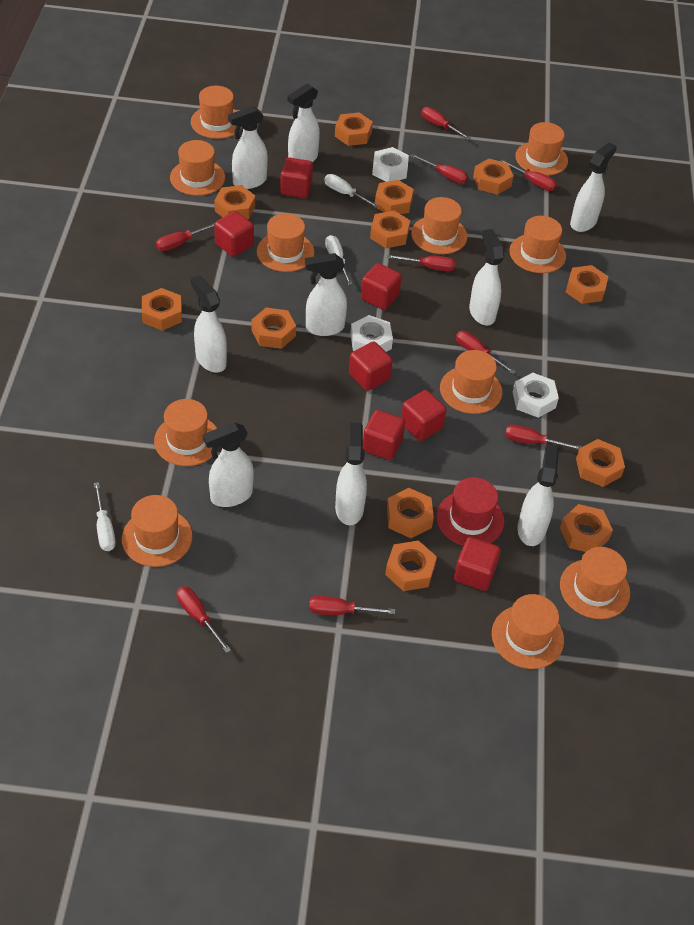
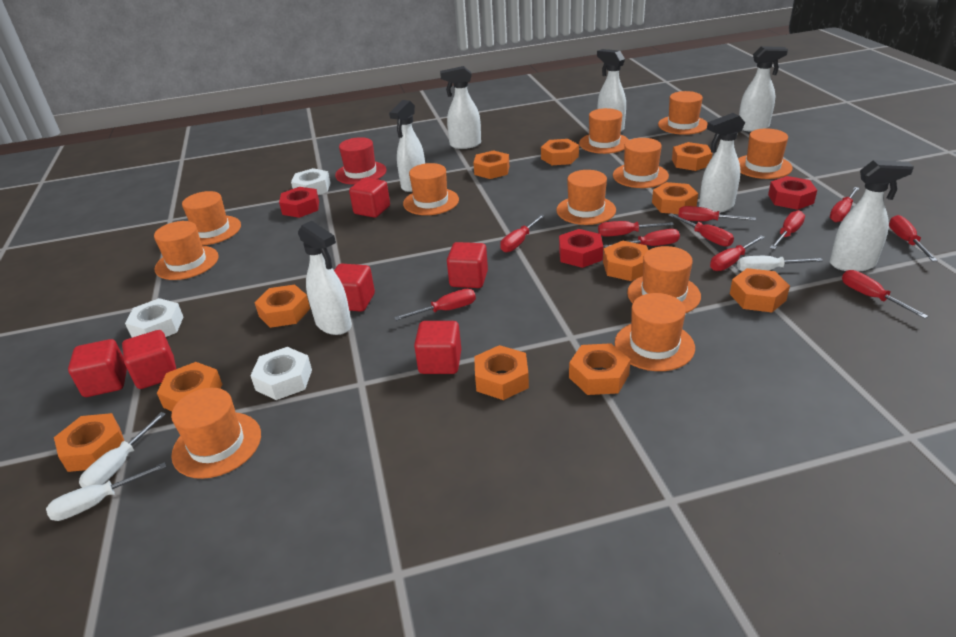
orange nut: [142,288,182,331] [214,185,255,219] [251,308,296,349] [335,112,373,146] [370,211,410,248] [375,180,414,214] [385,540,437,591] [387,488,434,538] [473,159,513,195] [560,504,613,552] [566,265,608,304] [576,439,625,487] = 12 -> [54,413,124,472] [157,362,222,411] [254,284,310,328] [473,150,509,179] [474,345,529,400] [541,139,579,165] [569,343,631,395] [603,241,648,281] [652,182,698,214] [672,142,713,171] [730,268,790,312] = 11
red cube: [214,211,254,257] [280,157,313,198] [349,341,393,391] [361,263,402,310] [363,410,405,460] [401,390,446,441] [454,537,501,591] = 7 -> [68,339,127,397] [122,330,176,389] [334,263,375,312] [349,178,390,218] [414,321,461,374] [447,242,488,288] = 6
red nut: none = 0 -> [279,187,319,218] [559,229,603,268] [768,176,817,210] = 3
red screwdriver: [156,223,215,251] [176,586,231,653] [309,596,395,615] [387,255,456,271] [411,154,468,184] [421,107,471,140] [456,331,516,374] [500,159,557,191] [505,424,582,450] = 9 -> [394,289,476,321] [500,214,545,252] [598,221,674,237] [604,229,680,248] [668,213,734,247] [678,206,756,221] [710,235,765,271] [770,210,805,249] [830,187,859,222] [842,270,928,319] [889,215,938,261] = 11
white spray bottle: [190,275,227,372] [203,422,254,507] [228,106,268,189] [287,83,320,162] [305,253,347,336] [335,422,367,525] [469,229,505,325] [517,444,559,546] [570,142,617,232] = 9 -> [298,221,352,335] [389,100,425,192] [440,66,481,149] [597,49,626,131] [699,113,745,213] [739,46,788,131] [830,160,914,272] = 7

